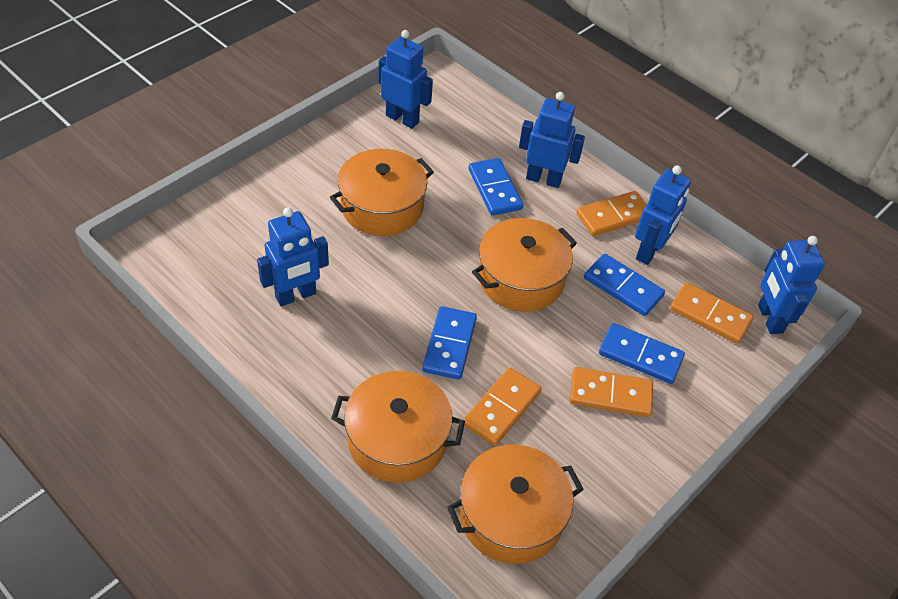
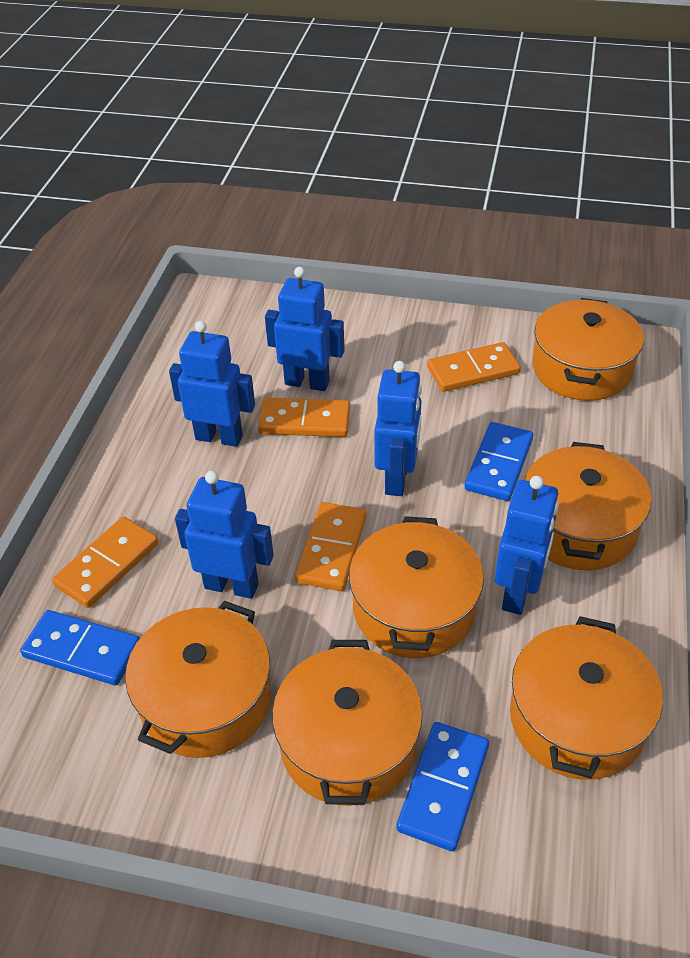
blue domino: [422,306,477,379] [468,158,523,216] [584,254,665,316] [599,323,685,384] = 4 -> [20,610,140,685] [396,722,489,851] [465,422,533,501] = 3
orange pot: [330,149,434,236] [331,371,465,483] [447,445,584,564] [472,218,577,312] = 4 -> [125,601,271,758] [272,640,423,806] [349,516,484,658] [510,616,663,780] [525,442,651,570] [533,298,644,401] = 6

